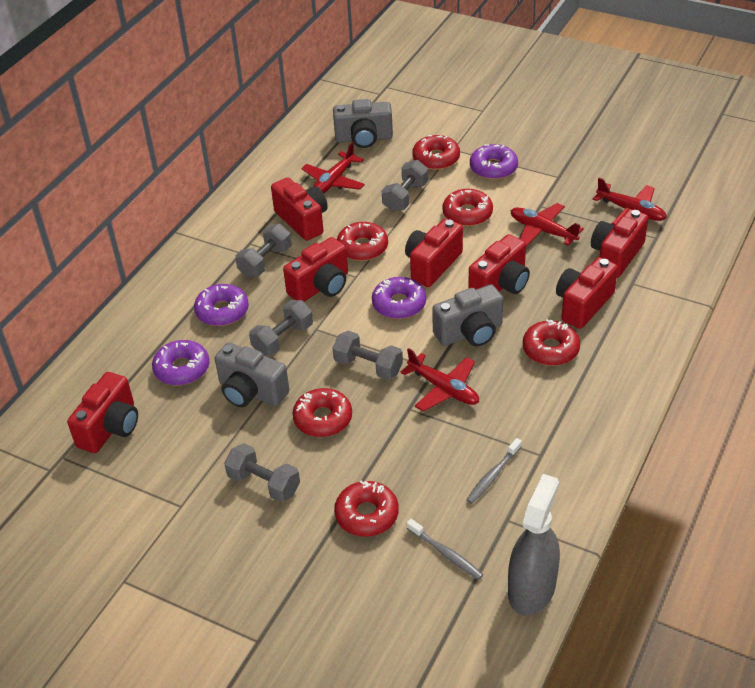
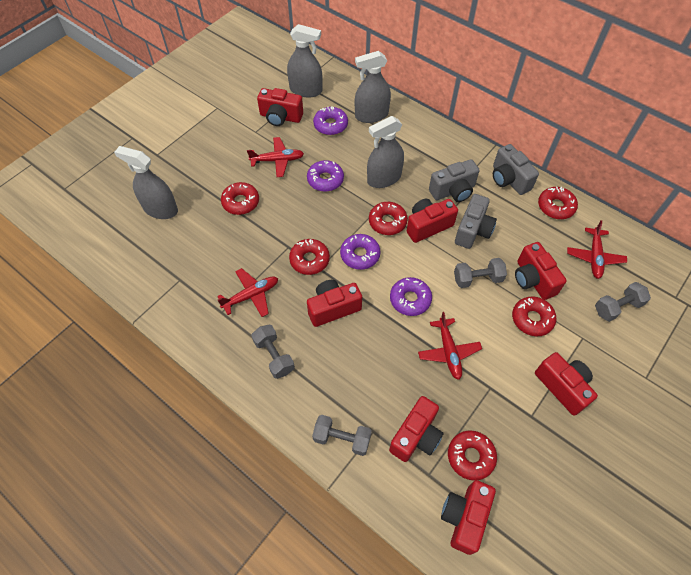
grey dumbbell: [224,443,300,502] [235,224,291,277] [249,300,313,356] [333,331,403,380] [382,160,428,212] = 5 -> [251,324,295,379] [312,415,372,456] [454,258,507,288] [595,282,651,322] = 4
grey spray bottle: [508,474,560,615] = 1 -> [114,146,178,219] [287,24,323,97] [355,51,391,123] [367,116,404,188] = 4
grey toothbrush: [407,519,483,580] [466,438,522,504] = 2 -> none = 0

